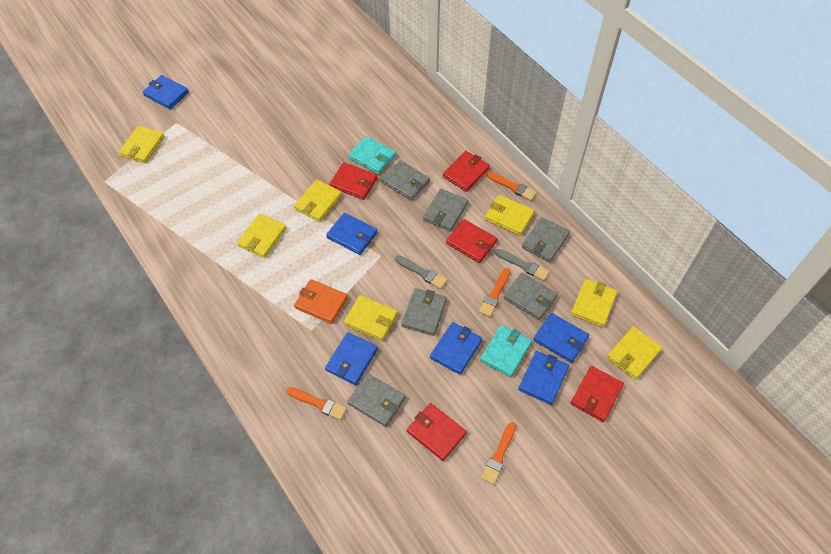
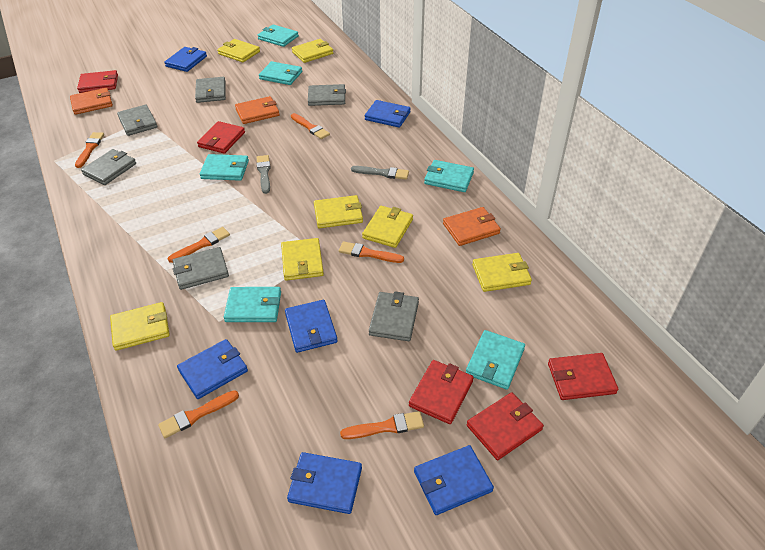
orange brush: [287,387,347,420] [479,268,510,317] [481,422,516,485] [486,172,537,201] = 4 -> [75,132,104,168] [158,390,239,438] [168,227,230,263] [291,113,330,139] [339,241,404,263] [340,411,424,439] = 6
orange wallet: [294,279,348,324] = 1 -> [70,88,113,115] [235,96,280,124] [443,207,501,246] = 3
turquoise wallet: [348,136,396,174] [480,324,532,377] = 2 -> [200,154,249,181] [224,287,281,322] [258,25,299,47] [259,61,302,85] [424,160,474,192] [466,330,525,390] = 6

